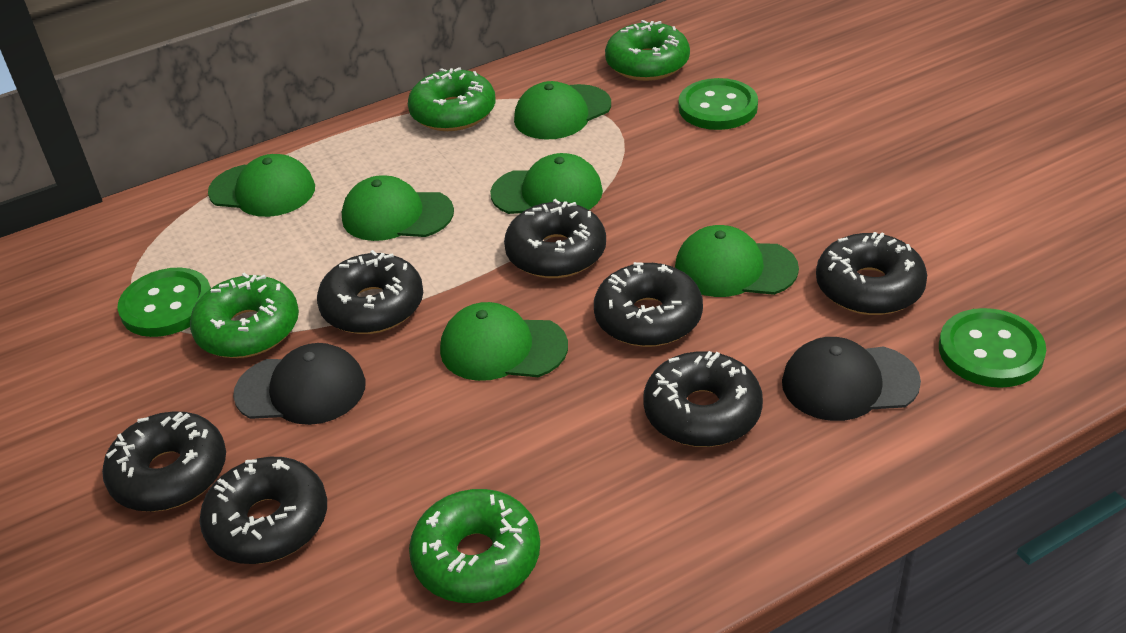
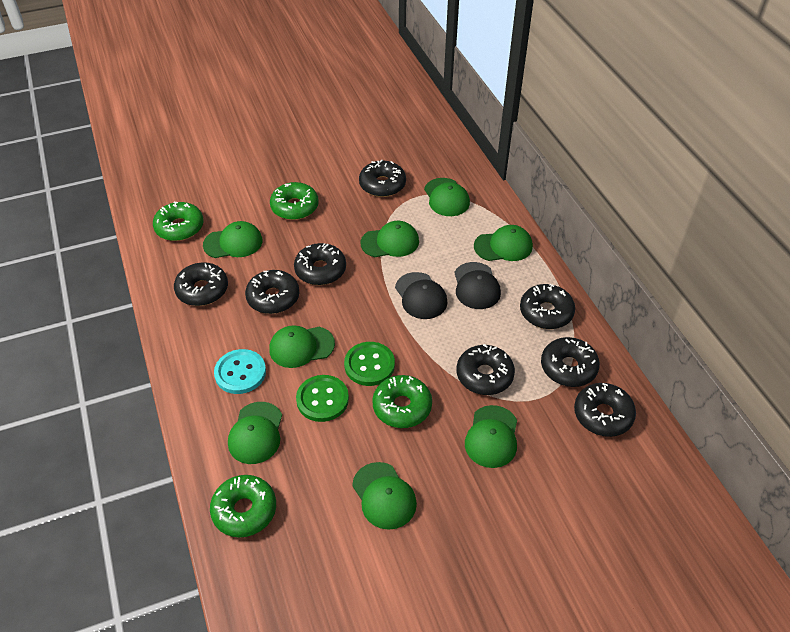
black donut: [102,411,226,512] [199,457,327,564] [317,250,423,334] [504,199,606,278] [594,262,703,347] [643,351,763,447] [816,232,927,315] = 7 -> [174,262,228,306] [245,270,299,314] [294,243,346,285] [359,160,406,197] [456,344,515,395] [520,284,575,329] [541,337,600,387] [574,383,636,437] = 8
green button: [117,268,211,337] [679,78,758,130] [939,308,1046,388] = 3 -> [296,375,349,422] [344,342,395,386] = 2
green cap: [208,154,315,217] [342,175,454,241] [440,302,568,381] [490,153,603,214] [514,81,611,140] [675,225,799,297] = 6 -> [203,221,263,258] [228,402,282,464] [269,325,335,368] [352,462,417,530] [360,221,419,257] [424,178,470,216] [465,405,517,468] [474,225,533,261] = 8
turquoise button: none = 0 -> [214,349,266,394] = 1

